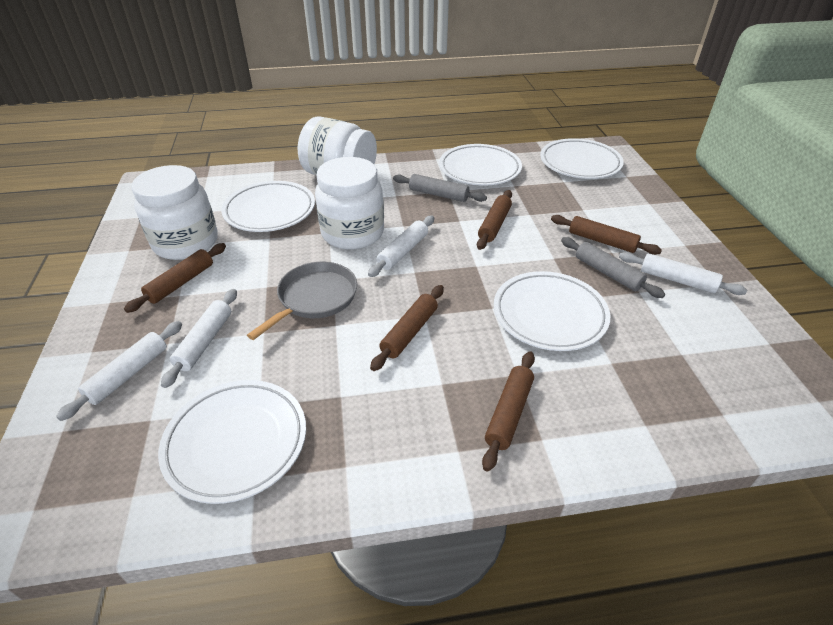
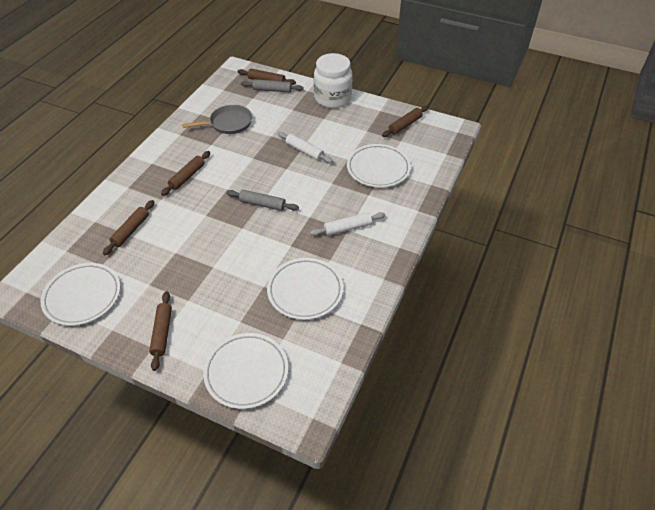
white jar: [131,165,218,260] [298,116,377,175] [315,157,384,249] = 3 -> [314,53,352,108] = 1
white plate: [158,380,306,504] [221,181,315,232] [439,144,522,186] [494,271,610,351] [540,138,624,179] = 5 -> [41,263,120,326] [203,333,288,409] [267,258,343,320] [347,144,411,188] = 4
white rolling pin: [56,321,182,421] [161,289,237,388] [368,216,434,277] [619,252,747,295] = 4 -> [278,132,333,163] [310,212,385,236] = 2

